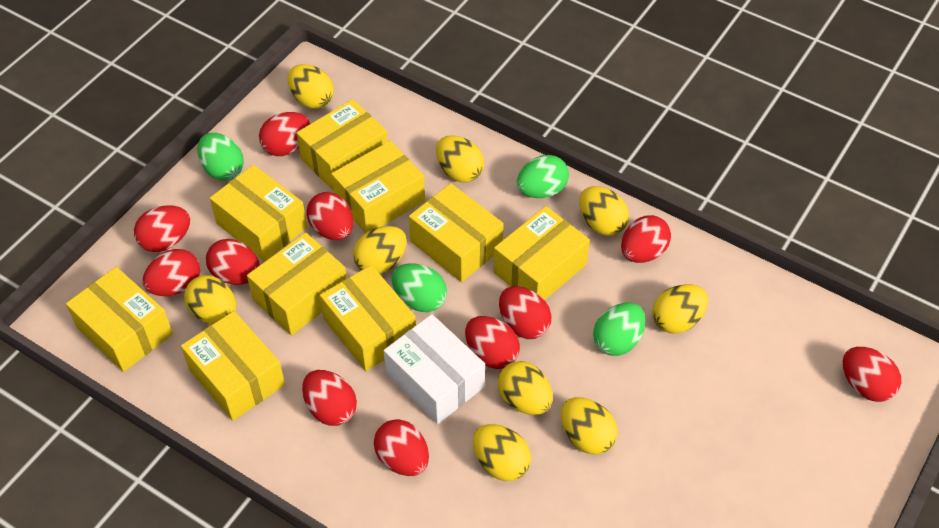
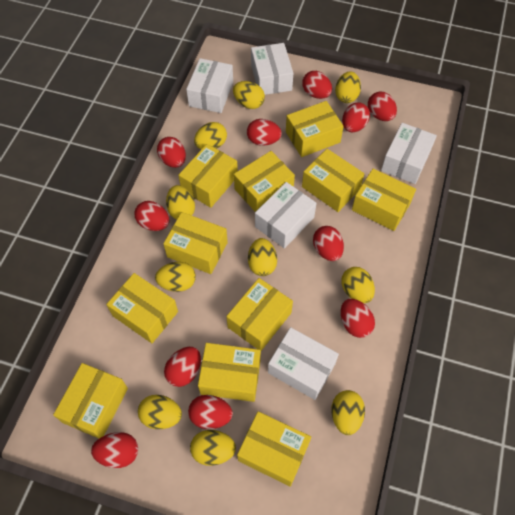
green egg: [198,133,244,181] [392,263,447,312] [517,155,569,198] [593,302,646,356] = 4 -> none = 0
white box: [384,314,485,424] = 1 -> [186,58,233,113] [251,43,293,95] [255,182,317,249] [268,327,339,400] [381,123,437,184] = 5
yellow box: [66,267,173,372] [181,311,285,421] [210,165,307,262] [247,232,347,336] [296,99,388,191] [320,265,416,371] [331,141,425,233] [409,183,504,282] [493,206,590,300] = 9 -> [53,363,128,438] [106,273,178,343] [163,212,228,274] [178,144,238,208] [198,343,261,402] [226,278,293,351] [234,151,295,212] [237,411,311,487] [286,101,344,157] [302,149,365,212] [352,168,416,231] = 11
yellow egg: [184,275,236,324] [288,64,334,109] [353,226,407,274] [436,135,484,183] [473,424,531,481] [498,361,553,415] [561,397,617,454] [579,186,629,236] [652,284,708,333] = 9 -> [138,395,182,429] [155,262,196,292] [166,185,195,220] [190,430,236,466] [194,122,227,149] [233,81,265,109] [248,238,277,276] [331,390,365,435] [335,71,361,103] [341,267,375,303] = 10

